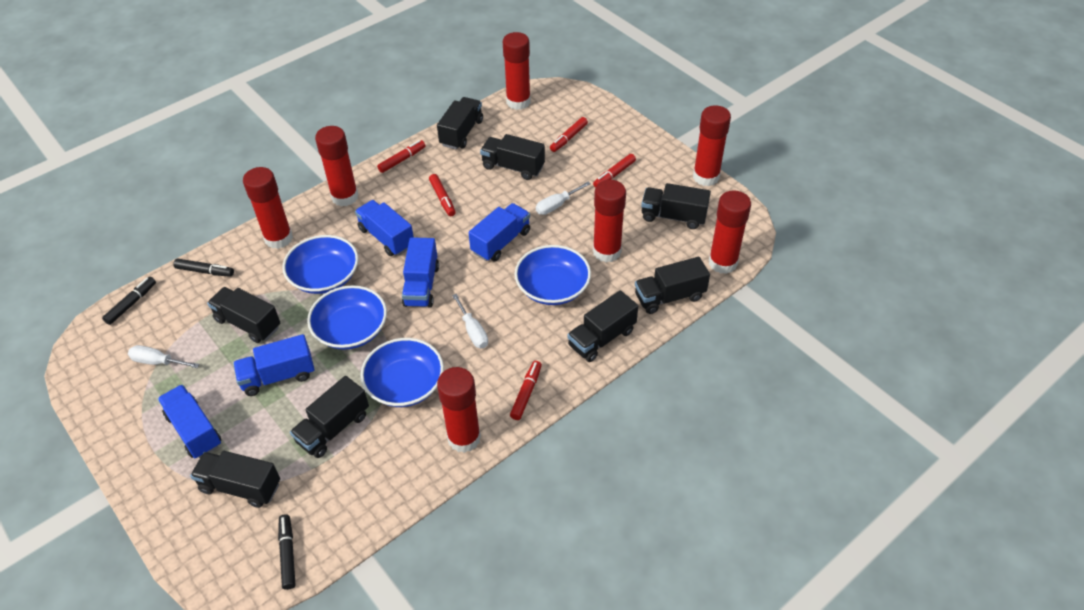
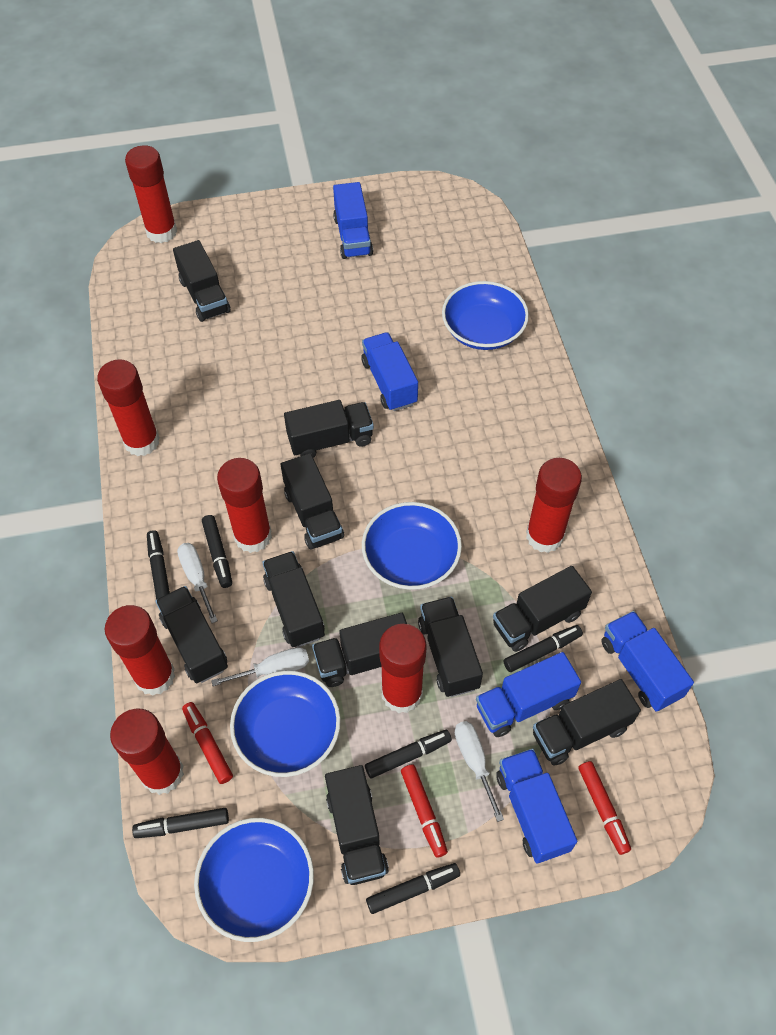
black marker: [102,277,156,325] [173,258,234,277] [278,514,296,590] = 3 -> [132,808,229,838] [147,530,170,600] [202,515,232,588] [365,730,452,778] [366,863,460,914] [503,625,583,672] = 6
black truck: [190,451,280,508] [207,287,280,343] [290,376,369,458] [437,97,483,149] [480,134,545,180] [567,290,638,362] [635,257,710,314] [641,183,711,229] = 8 -> [156,586,228,683] [173,240,231,322] [262,551,325,647] [280,453,344,549] [284,400,374,458] [312,613,407,687] [325,765,389,885] [418,597,483,697] [493,566,592,652] [533,679,641,766] = 10
red marker: [377,140,426,173] [429,174,456,216] [510,361,542,420] [550,117,588,152] [593,154,636,188] = 5 -> [182,702,233,784] [401,764,448,858] [578,761,631,855] = 3

